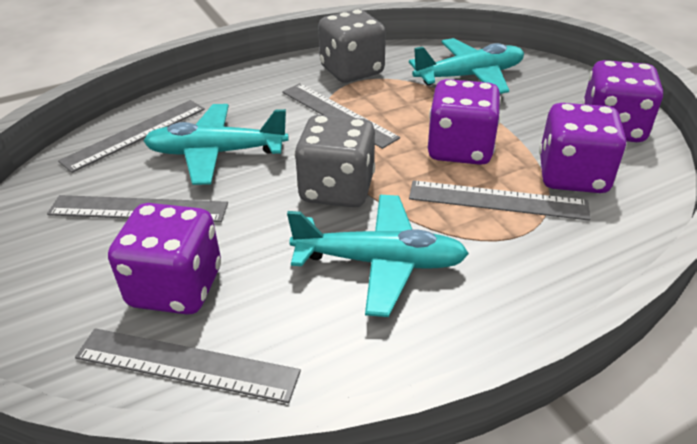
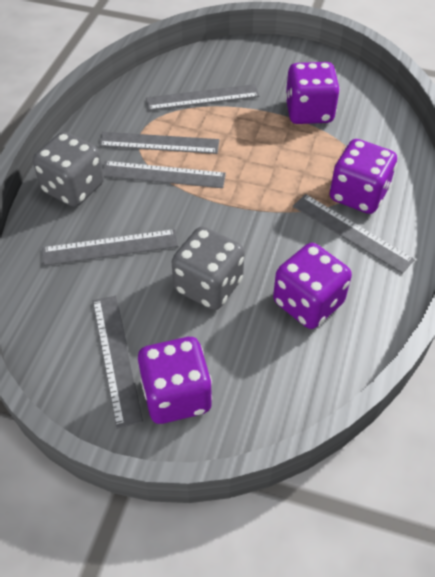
grey ruler: [47,195,228,222] [58,100,205,173] [75,328,301,403] [282,83,400,149] [409,180,590,221] = 5 -> [42,229,178,266] [93,296,143,429] [99,132,219,154] [103,161,226,188] [146,84,260,111] [293,194,415,274] = 6
turquoise plane: [143,104,289,185] [287,195,469,317] [409,38,524,94] = 3 -> none = 0

